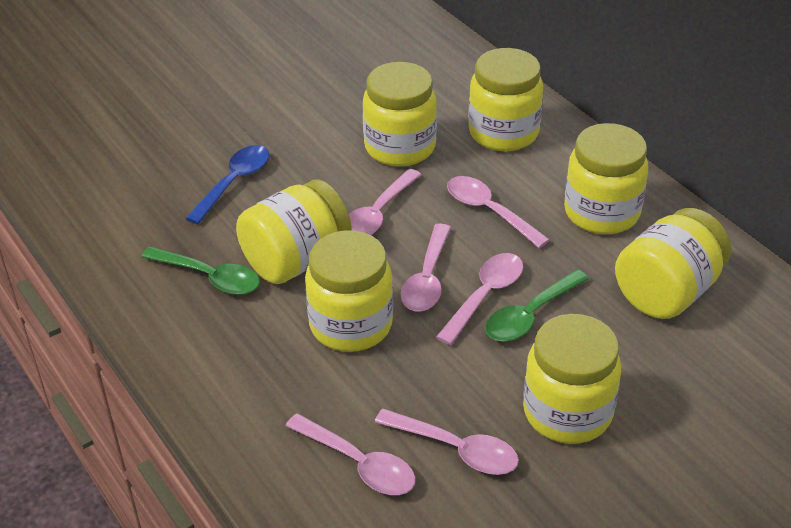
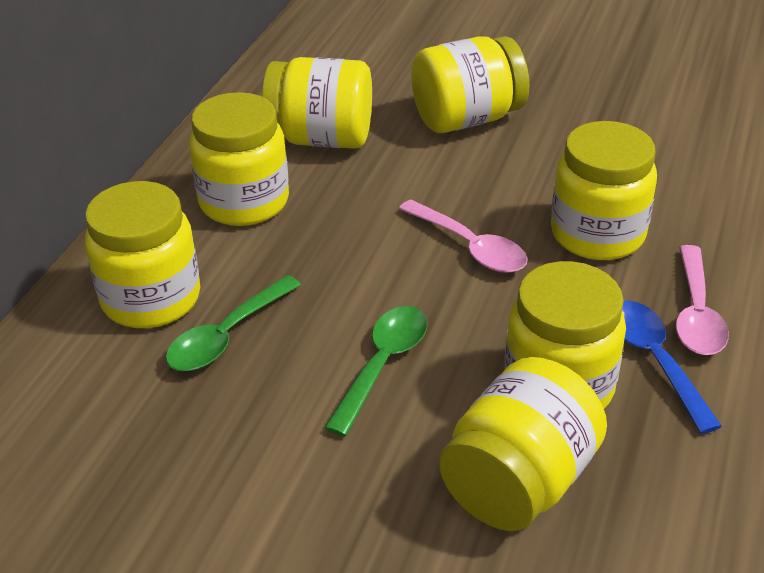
pink spoon: [285,414,415,495] [349,169,421,235] [375,409,519,475] [401,223,451,311] [436,253,523,345] [447,176,550,248] = 6 -> [399,200,527,273] [676,245,729,355] = 2

